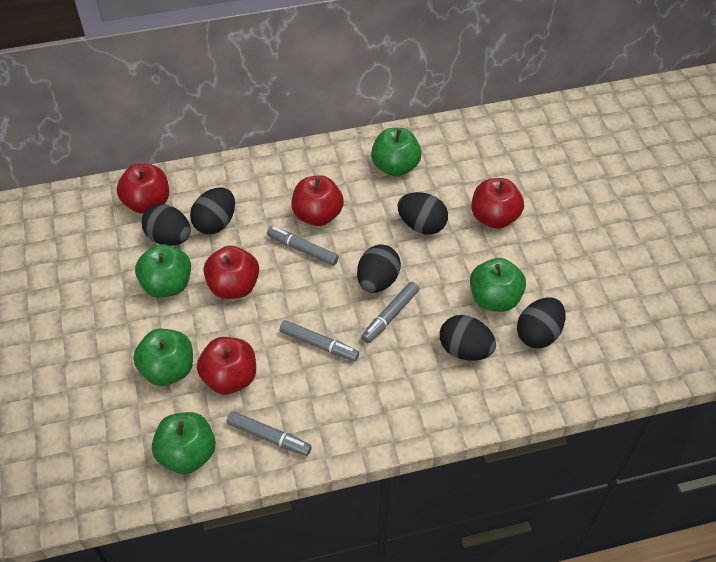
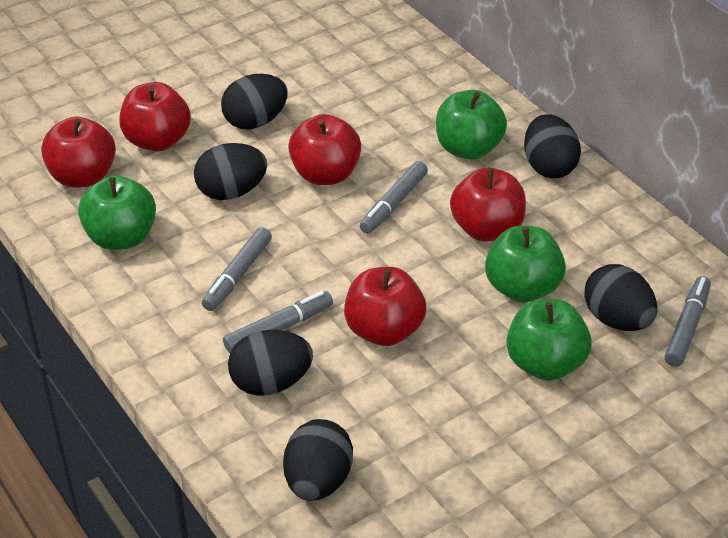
green apple: [133,329,193,386] [135,244,191,298] [152,412,216,474] [371,128,422,177] [470,258,526,312] = 5 -> [78,176,156,250] [436,90,507,160] [485,226,566,303] [506,299,592,381] = 4

